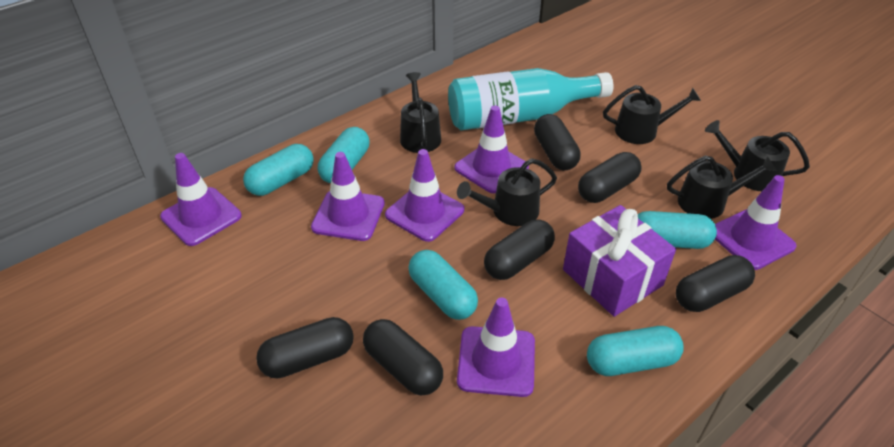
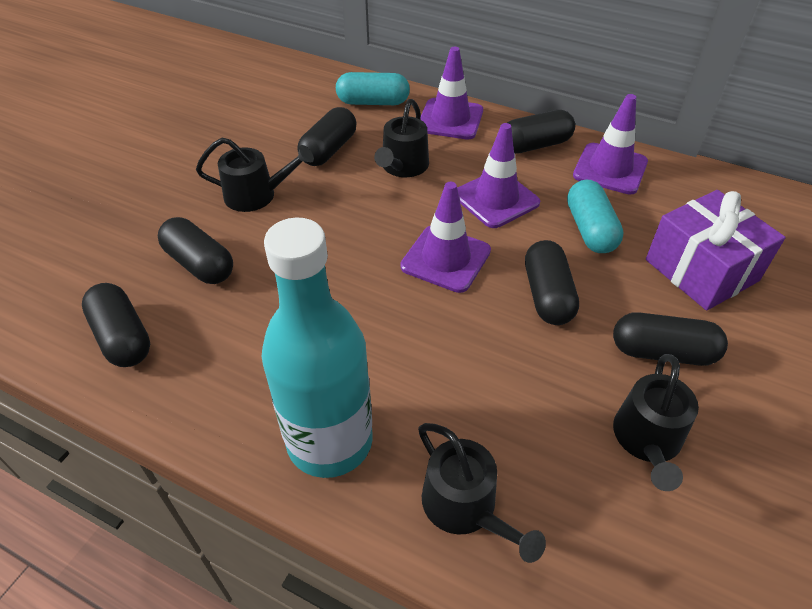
black watering can: [400,72,441,153] [457,158,557,226] [603,85,701,144] [667,156,777,219] [705,120,810,191] = 5 -> [196,138,314,212] [374,99,429,177] [418,423,546,563] [613,354,699,491] = 4
purple traffic cone: [160,153,242,246] [311,152,385,241] [385,149,464,242] [454,105,529,193] [457,298,535,397] [715,175,797,270] = 6 -> [400,182,491,293] [420,46,483,139] [457,123,540,228] [573,94,648,194] = 4
turquoise capsule: [243,144,314,196] [318,127,369,183] [408,250,478,320] [587,326,683,376] [638,211,717,249] = 5 -> [336,72,410,105] [567,180,624,253] = 2

